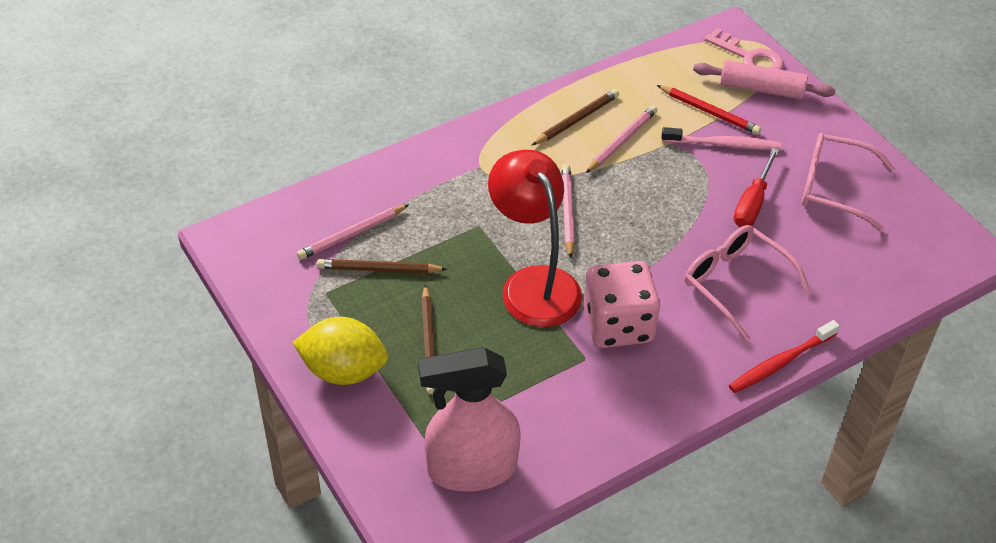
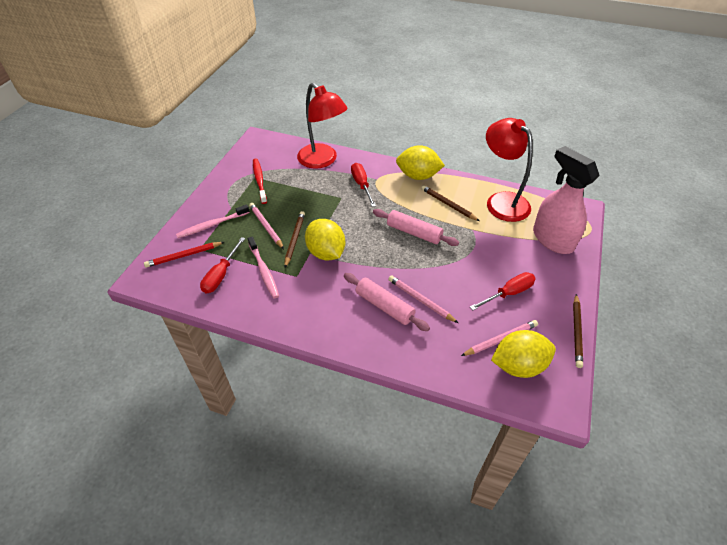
pink dice: [583,261,660,348] = 1 -> none = 0
pink glasses: [685,225,811,341] [801,133,895,231] = 2 -> none = 0
pink key: [704,28,784,70] = 1 -> none = 0
pink rolling pin: [693,60,835,99] = 1 -> [344,273,430,331] [373,209,459,246] = 2
pink toothbrush: [662,127,781,150] = 1 -> [176,205,250,238] [248,237,279,299] = 2
red lamp: [488,150,582,327] = 1 -> [297,83,348,169] [486,118,533,222] = 2
red screwdriver: [734,148,779,227] = 1 -> [200,237,245,293] [351,163,376,207] [470,272,536,310] = 3
yellow lemon: [292,317,388,385] = 1 -> [305,219,345,261] [396,145,445,180] [491,330,556,378] = 3

